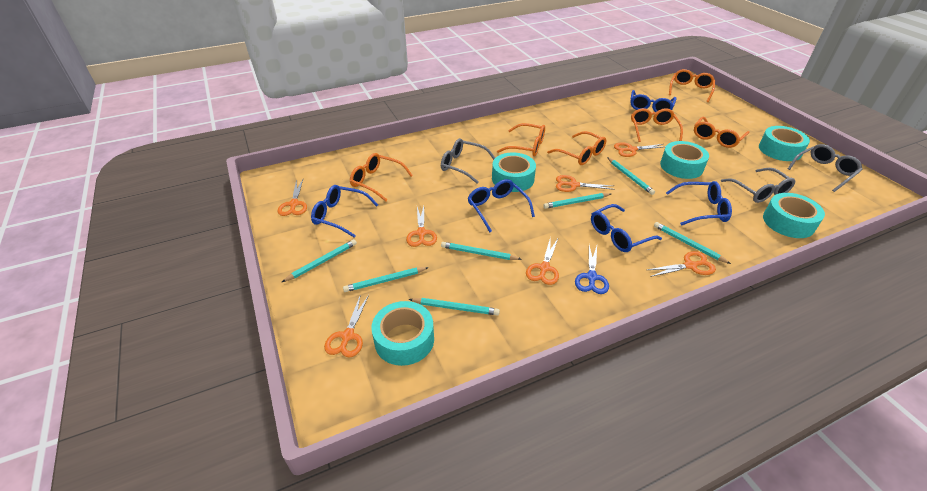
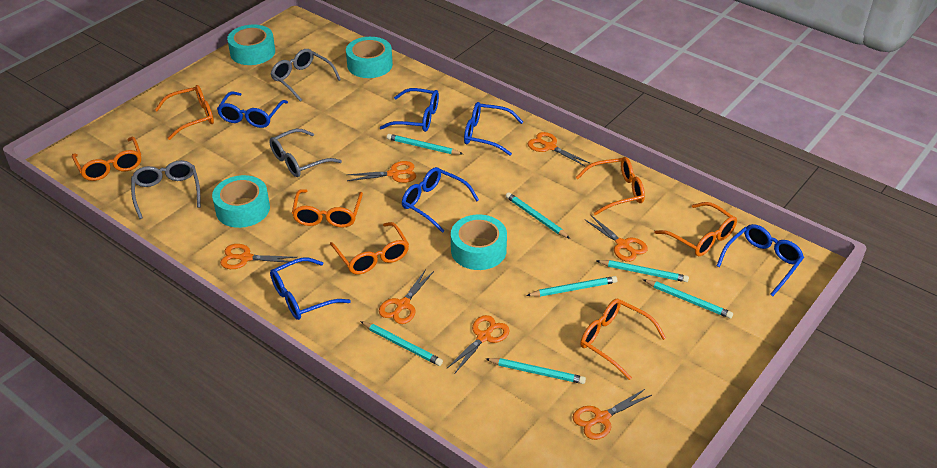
blue glasses: [311,185,378,238] [468,179,535,232] [591,204,662,252] [630,90,677,112] [666,181,732,226] = 5 -> [217,91,288,128] [270,258,351,320] [380,88,439,132] [402,167,479,233] [464,102,523,156] [716,224,804,296] = 6
blue scissors: [575,245,609,294] = 1 -> none = 0
orange glasses: [350,153,413,201] [497,123,545,157] [547,131,606,165] [631,108,683,142] [669,69,715,102] [694,117,749,148] = 6 -> [72,136,141,181] [155,85,214,140] [292,189,363,228] [330,222,409,275] [576,157,645,215] [580,299,666,380] [655,202,737,256] = 7
turquoise tape: [371,301,434,366] [492,152,536,192] [660,141,709,179] [759,126,810,161] [763,193,825,238] = 5 -> [212,175,270,228] [227,24,275,65] [346,37,393,78] [451,215,507,270] = 4

